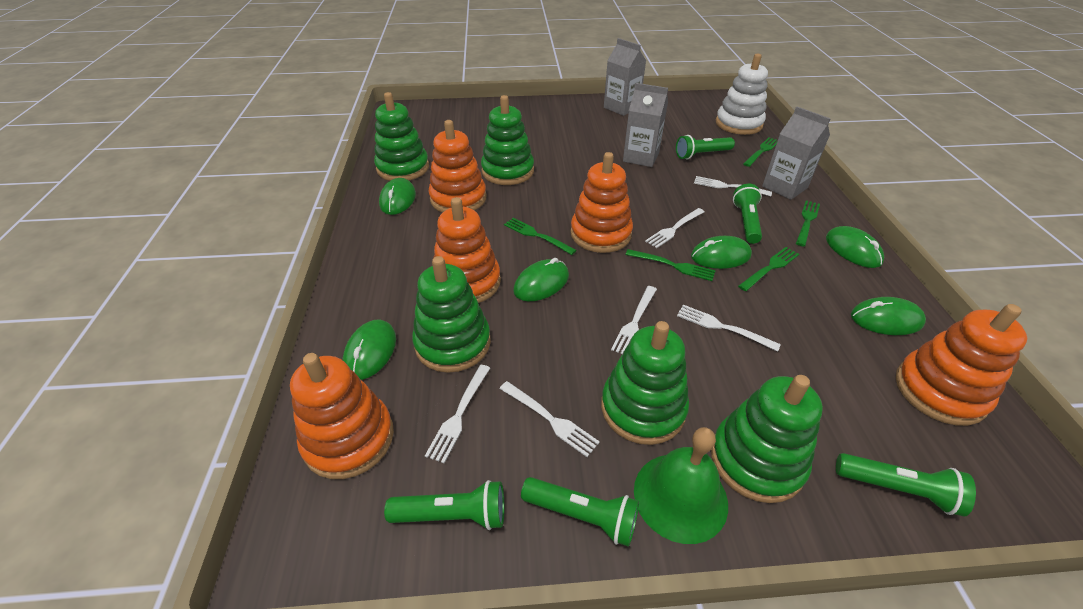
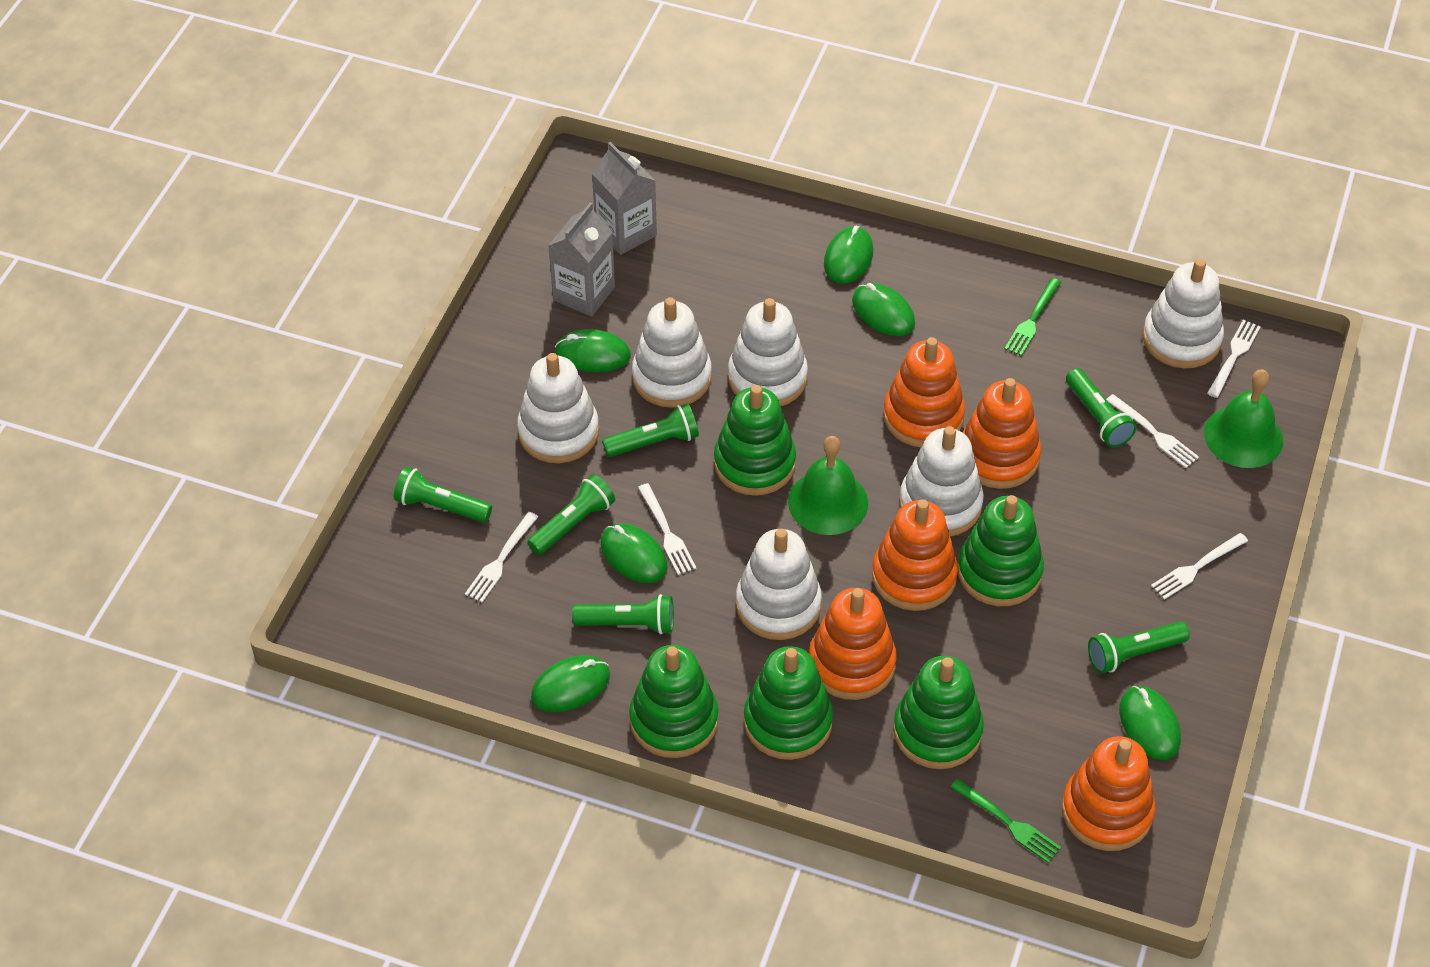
green bell: [634,427,728,544] = 1 -> [788,436,868,535] [1204,369,1283,468] = 2
green flashlight: [384,480,504,530] [521,477,639,547] [676,135,735,159] [733,184,762,244] [836,453,976,517] = 5 -> [394,467,492,523] [527,474,615,555] [572,594,674,634] [602,403,699,457] [1066,368,1137,447] [1088,621,1190,673] = 6
green fork: [504,218,577,255] [626,249,715,281] [738,247,799,291] [743,137,777,167] [796,201,820,246] = 5 -> [950,779,1061,863] [1005,278,1061,356] = 2
grey carton: [604,38,646,116] [623,83,668,167] [762,107,831,200] = 3 -> [548,203,615,317] [592,142,657,255] = 2
white fork: [425,365,490,463] [500,381,600,457] [611,286,657,354] [645,208,704,248] [677,305,781,352] [694,176,772,196] = 6 -> [465,512,538,602] [638,483,697,575] [1106,394,1199,468] [1151,533,1248,600] [1207,320,1261,398] = 5
white stacking toy: [716,53,768,135] = 1 -> [517,353,599,463] [632,297,712,408] [728,298,808,407] [736,529,822,640] [899,426,984,537] [1143,259,1224,369] = 6

